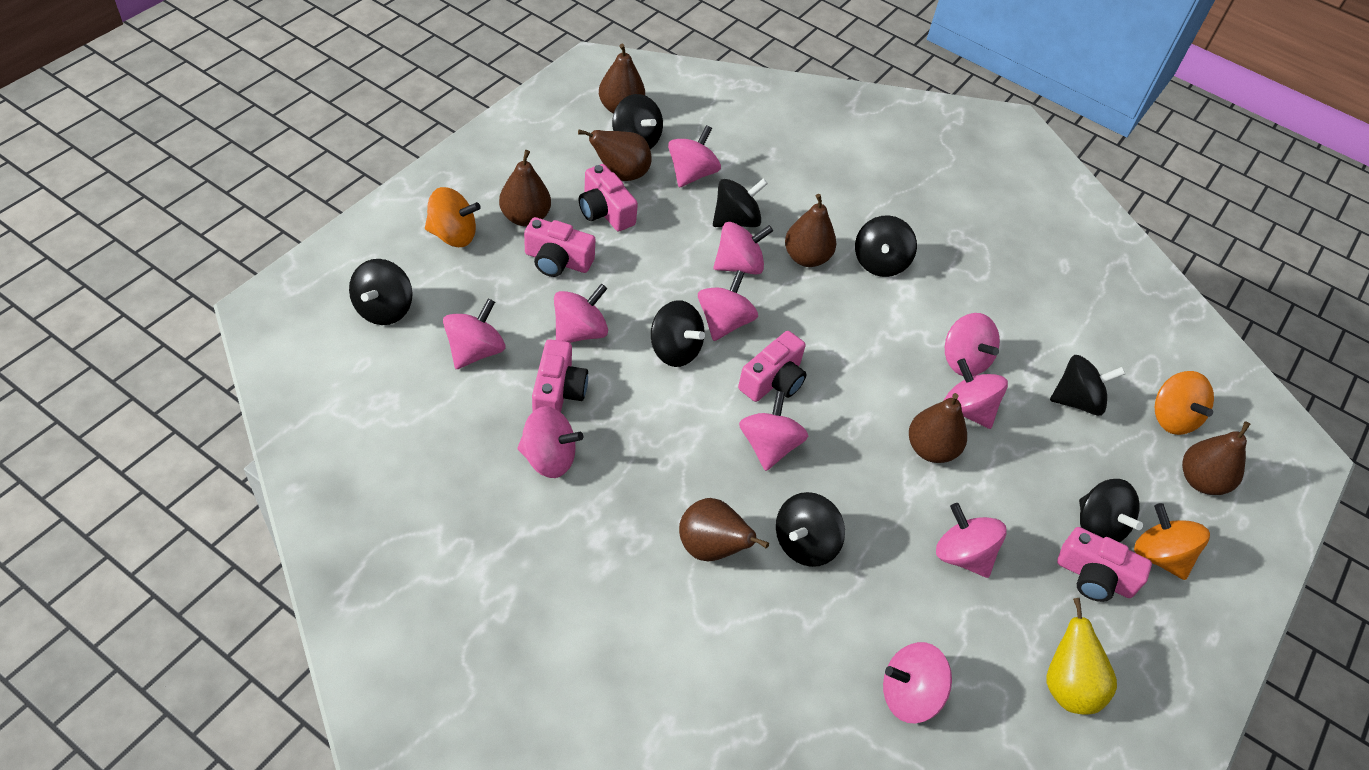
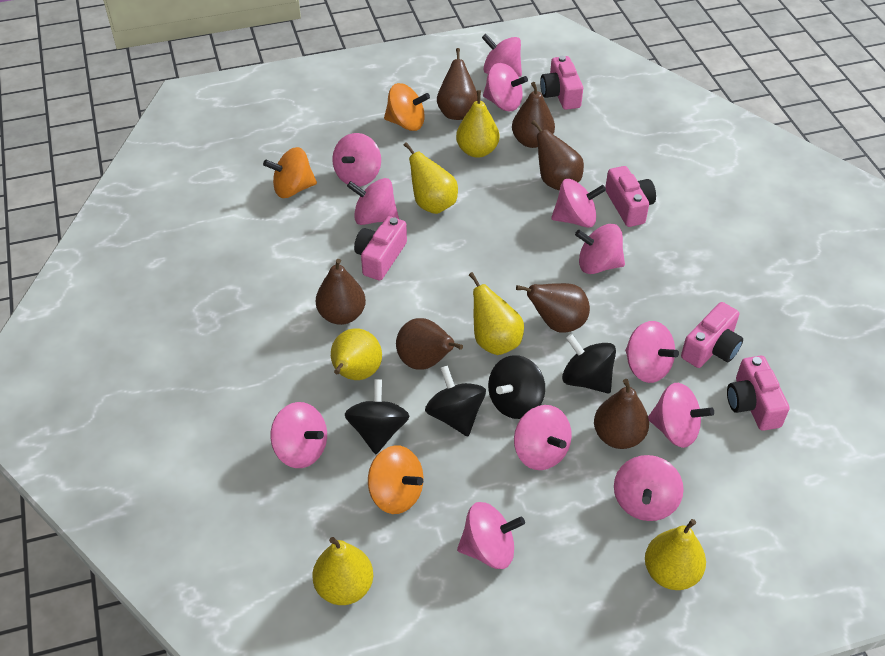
black spinning top: [349,259,413,325] [612,94,663,149] [651,300,705,367] [713,178,768,227] [776,492,845,567] [855,215,917,277] [1050,355,1125,416] [1079,479,1143,542] = 8 -> [345,379,410,454] [425,365,486,436] [488,355,545,419] [562,334,616,393] = 4
pink spinning top: [443,298,505,369] [517,406,583,478] [554,284,608,343] [668,125,721,187] [698,270,758,341] [713,222,773,275] [739,391,808,471] [883,642,952,723] [936,503,1007,578] [944,358,1008,429] [945,313,1000,376] = 11 -> [270,402,327,468] [332,133,381,186] [347,178,399,225] [457,502,525,569] [482,34,522,77] [483,63,528,111] [514,405,572,470] [551,179,606,228] [575,224,625,274] [614,455,684,521] [625,321,679,383] [648,383,714,448] = 12
yellow pear: [1046,598,1117,714] = 1 -> [312,537,373,605] [331,328,382,380] [404,142,458,214] [456,90,499,158] [469,272,524,355] [645,519,706,590] = 6

